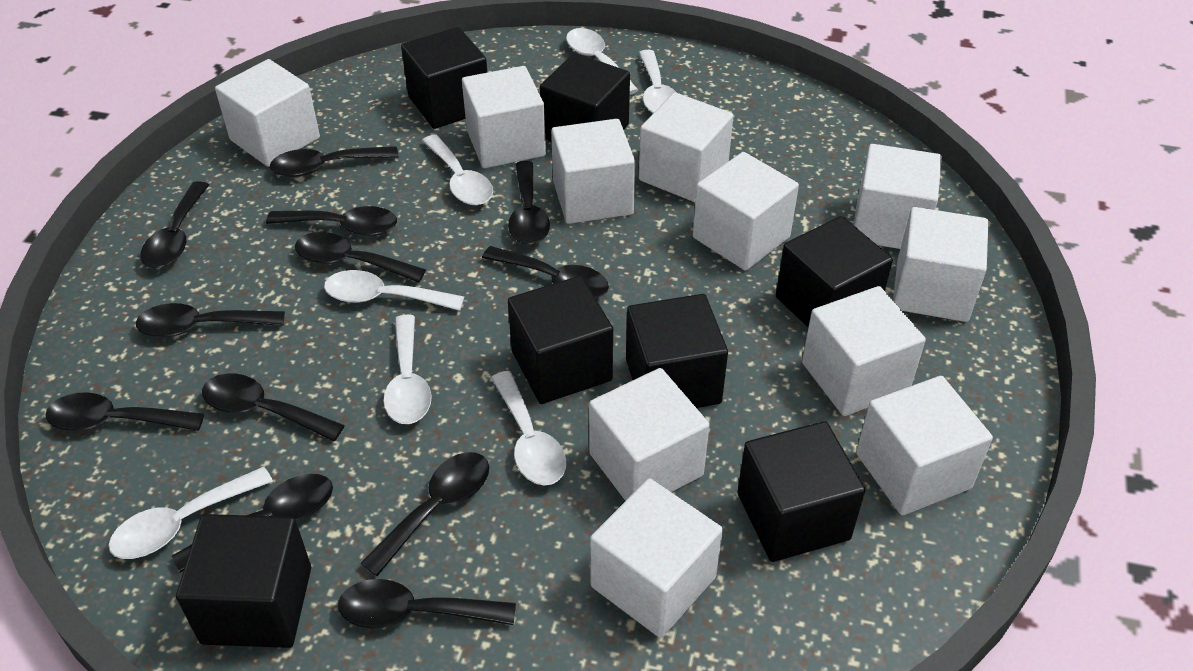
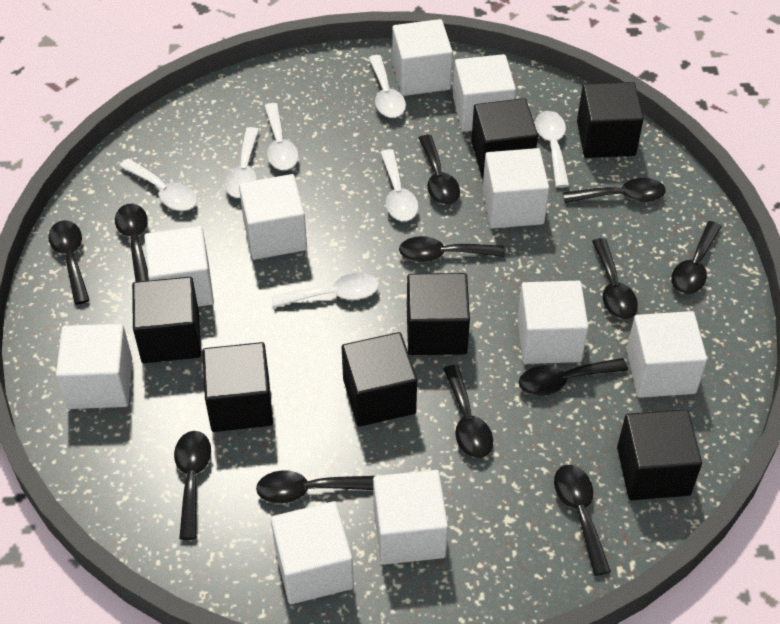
white cube: [215,59,320,167] [462,66,546,168] [551,119,635,224] [589,368,709,501] [590,479,723,638] [639,92,734,202] [692,152,799,271] [802,286,926,416] [853,144,942,249] [856,376,993,515] [893,207,988,322] = 11 -> [56,324,132,409] [144,226,214,307] [239,174,307,260] [271,501,354,604] [373,470,448,565] [392,19,453,96] [453,54,516,132] [483,148,549,229] [517,281,589,364] [626,311,707,398] = 10

